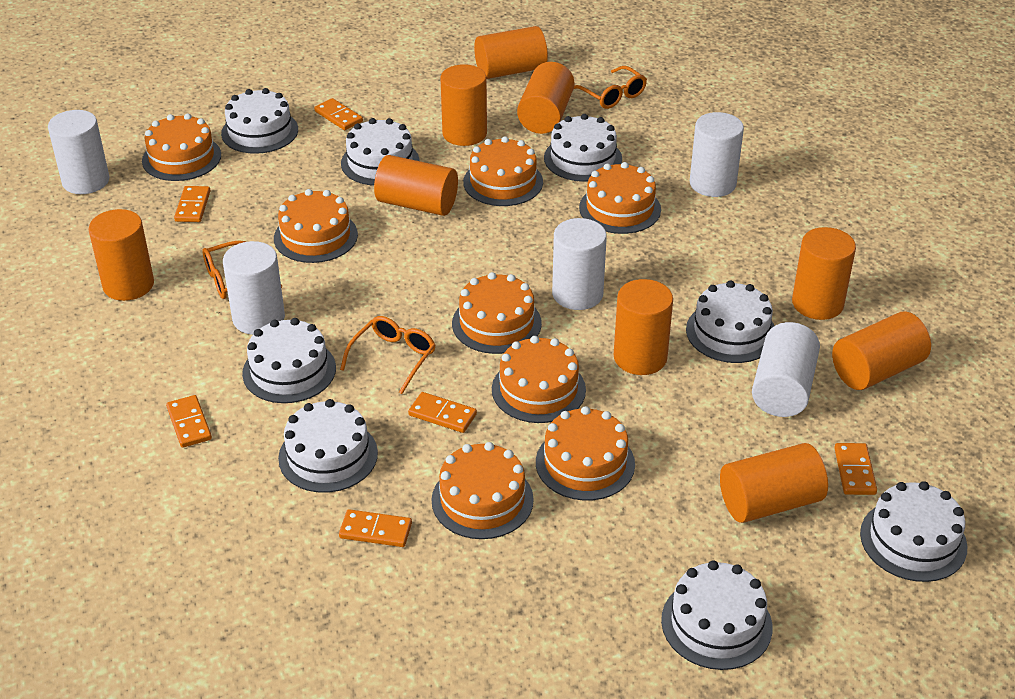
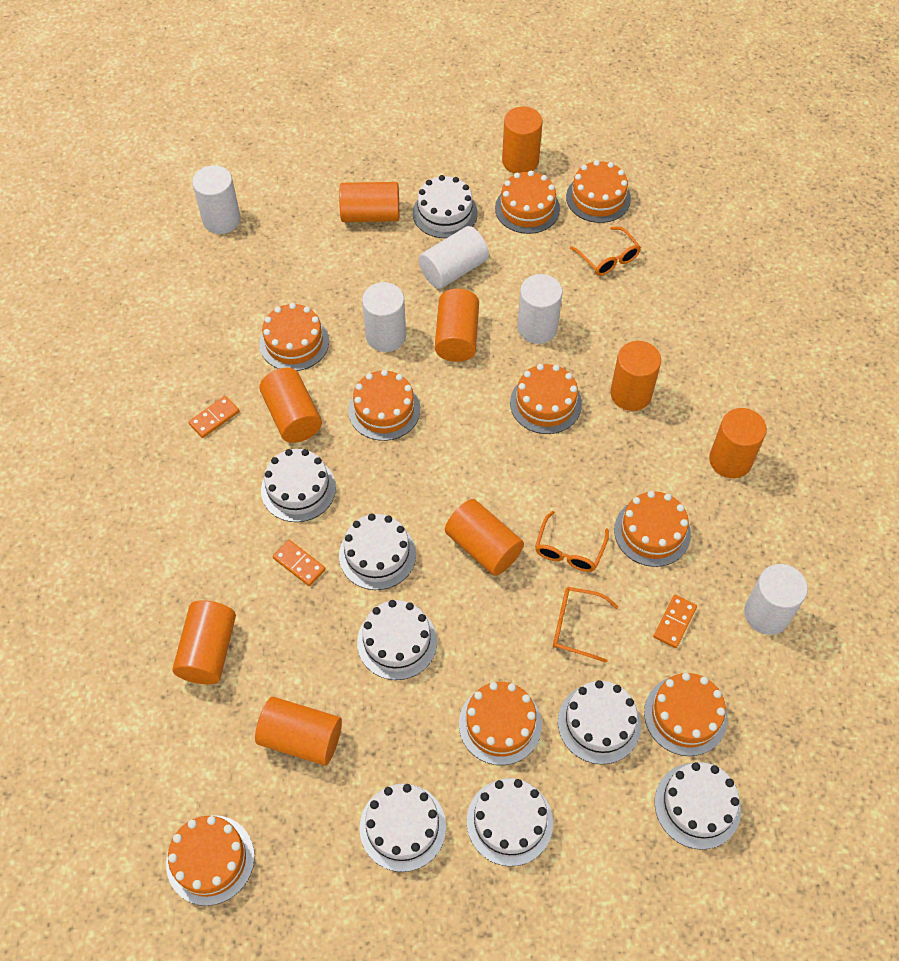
orange cake: [142,114,221,181] [274,189,358,263] [431,442,534,539] [452,272,542,354] [463,136,543,206] [492,336,586,423] [536,406,635,500] [579,162,661,234] = 8 -> [166,815,254,906] [259,303,329,371] [348,369,420,441] [459,682,542,765] [495,171,560,234] [510,364,582,434] [566,160,631,223] [614,491,691,567] [644,673,727,756] = 9
orange domino: [166,395,212,448] [174,186,210,222] [314,98,363,130] [339,509,412,547] [408,392,477,433] [834,443,877,495] = 6 -> [188,396,239,438] [273,540,326,586] [653,595,697,648] = 3

